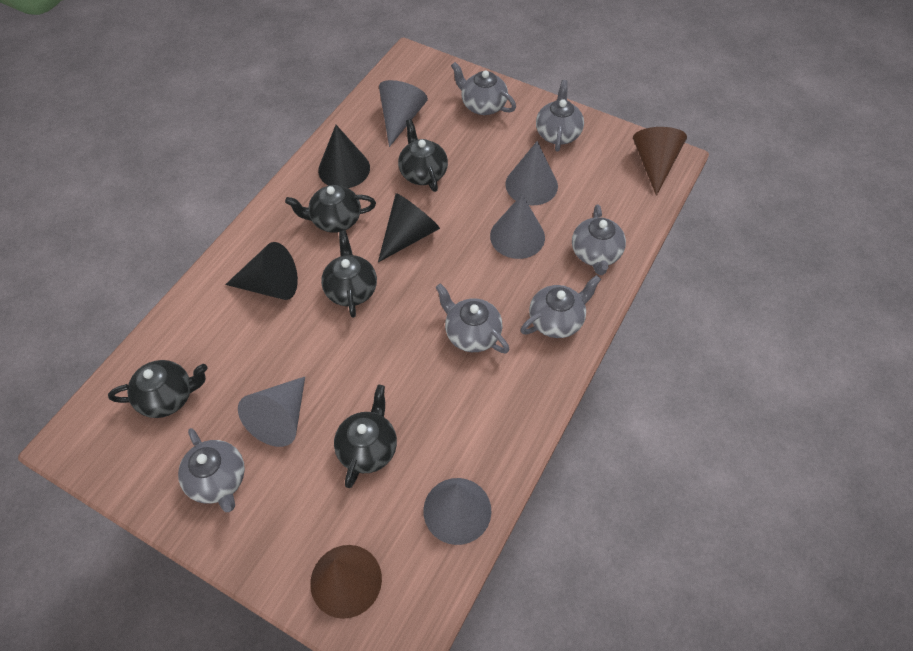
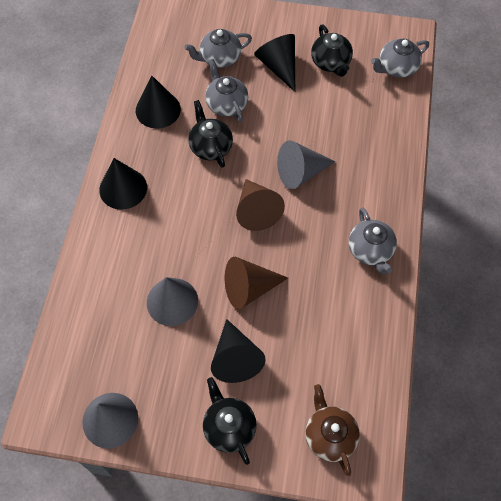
black cone: [225,242,298,300] [318,125,370,188] [378,193,440,262] = 3 -> [99,158,147,210] [136,76,181,129] [211,319,266,383] [254,34,295,92] = 4
black teapot: [108,360,208,418] [285,185,376,233] [321,230,377,318] [334,385,397,488] [398,119,448,192] = 5 -> [189,100,233,168] [203,377,257,465] [311,25,353,77] = 3
brown teapot: none = 0 -> [305,384,360,476] = 1
grey cone: [238,377,305,447] [379,80,428,147] [423,478,491,545] [490,194,545,259] [505,141,558,205] = 5 -> [82,393,138,448] [147,277,198,326] [277,140,336,189] = 3
grey teapot: [178,428,245,512] [435,283,509,353] [451,62,516,115] [520,275,601,338] [536,80,584,151] [572,205,626,275] = 6 -> [184,29,252,68] [205,59,248,122] [349,207,397,274] [371,39,429,78] = 4

